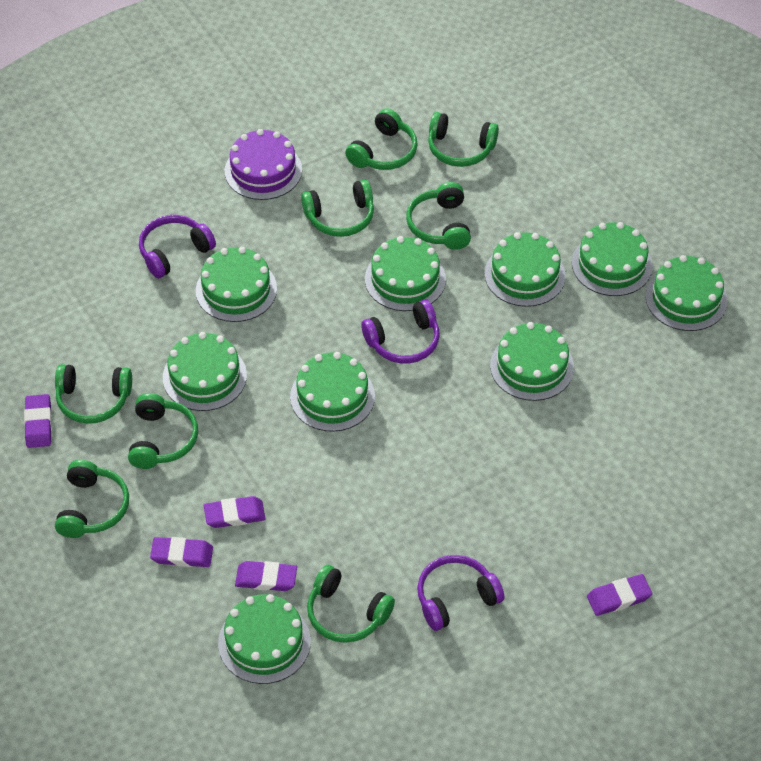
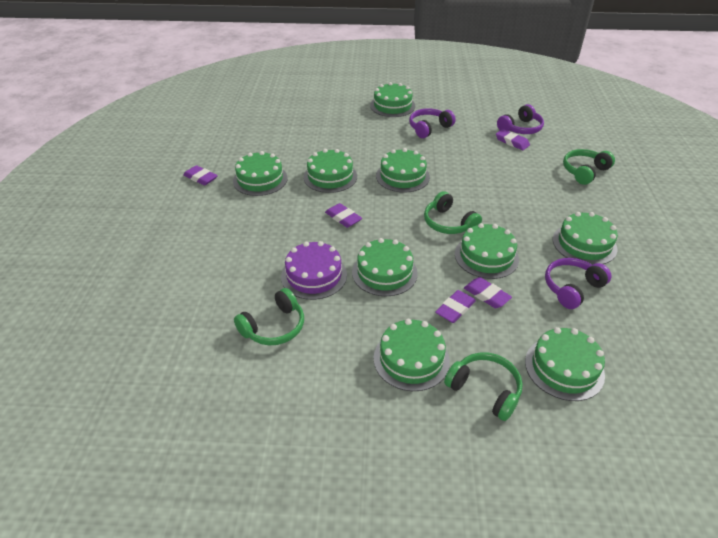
green headphones: [55,364,132,424] [55,460,129,538] [128,393,198,469] [301,179,374,237] [307,565,395,643] [345,108,418,170] [406,182,471,250] [428,112,499,167] = 8 -> [234,288,304,345] [424,191,482,234] [444,352,523,421] [563,149,615,185] = 4

